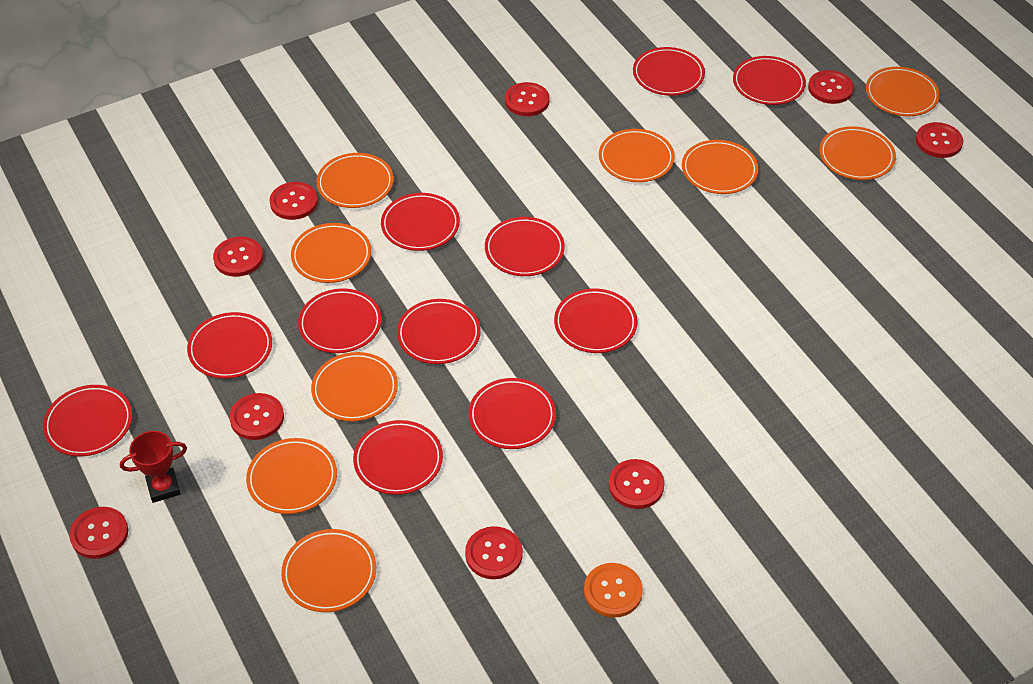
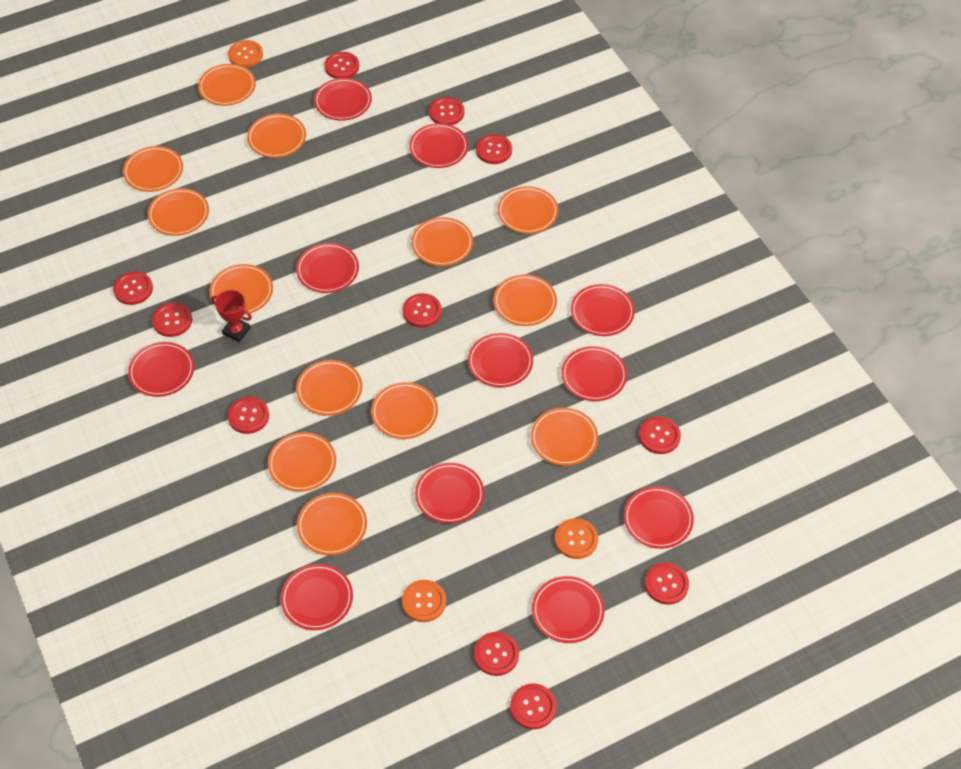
orange button: [584,563,643,618] = 1 -> [228,40,263,67] [402,580,446,622] [555,518,598,559] = 3
orange plate: [246,438,337,514] [281,529,376,612] [291,223,371,283] [311,352,398,421] [317,153,394,208] [599,129,675,182] [682,140,758,194] [819,126,896,180] [866,67,940,116] = 9 -> [123,146,183,192] [148,188,209,236] [198,64,256,106] [209,264,273,315] [247,114,306,158] [268,432,336,492] [296,360,362,416] [297,493,367,555] [371,382,438,439] [411,217,473,266] [493,275,557,326] [497,186,558,234] [531,408,598,466] = 13
red button: [69,507,128,559] [213,237,263,277] [229,393,284,440] [270,182,318,220] [465,526,523,579] [505,82,550,116] [609,459,665,509] [808,70,854,104] [916,122,963,158] = 9 -> [113,271,153,305] [152,303,192,337] [228,397,269,434] [324,52,359,79] [403,293,442,327] [429,97,465,125] [474,632,519,676] [476,134,512,164] [510,684,556,729] [639,417,681,454] [645,563,689,605] = 11

